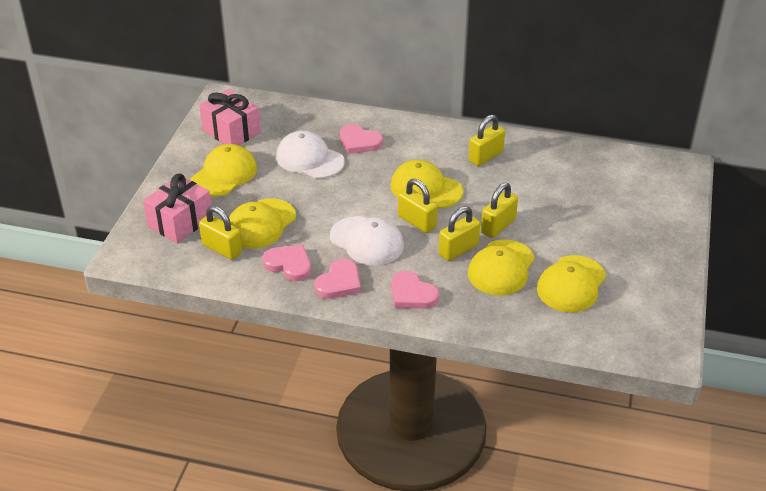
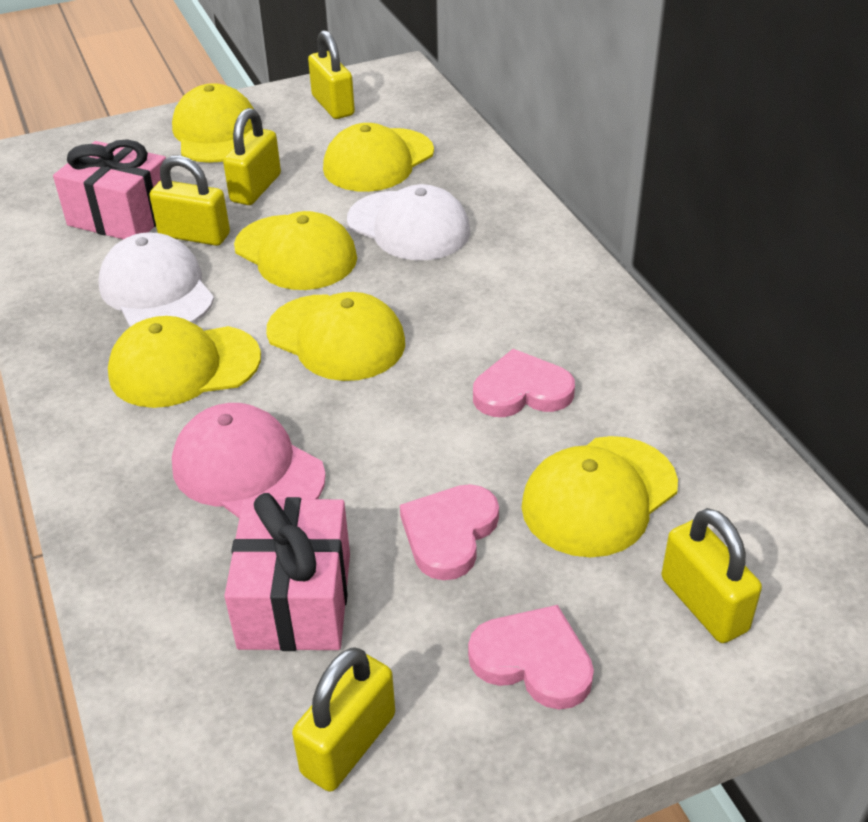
pink cap: none = 0 -> [172,403,326,518] = 1
pink heart: [262,245,311,281] [315,259,361,299] [340,124,383,154] [391,271,439,309] = 4 -> [400,484,499,580] [468,605,594,709] [473,349,575,417] = 3
yellow cap: [191,144,257,197] [229,198,296,249] [390,160,463,209] [468,239,535,296] [537,255,606,312] = 5 -> [108,316,261,408] [172,83,254,163] [234,211,357,290] [266,292,405,381] [323,123,434,192] [521,436,678,557] = 6

